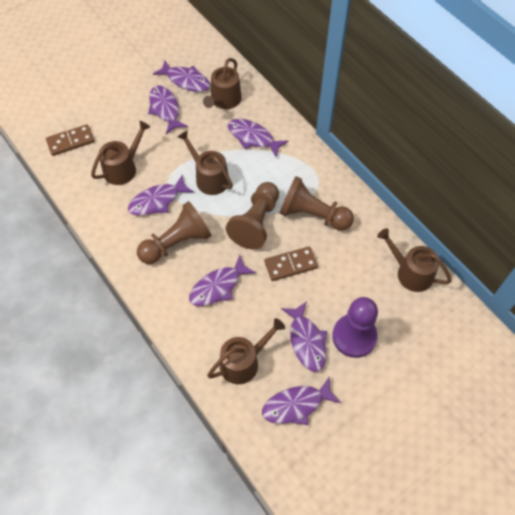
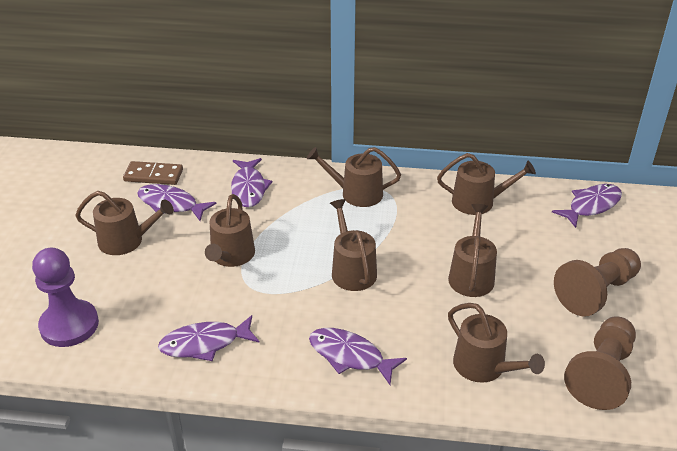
brown domino: [46,124,94,156] [265,246,318,281] = 2 -> [123,161,183,185] = 1
brown pawn: [137,201,212,264] [226,182,279,249] [279,176,354,231] = 3 -> [554,248,641,316] [564,316,636,410] = 2
brown watering can: [91,121,150,185] [178,130,233,195] [203,58,242,109] [207,318,285,384] [377,228,452,292] = 5 -> [75,191,174,255] [205,194,255,267] [307,147,401,207] [330,199,377,291] [437,153,536,215] [448,204,497,297] [448,303,545,383] = 7
purple fish: [128,175,194,216] [148,85,188,134] [153,60,210,92] [189,255,256,306] [228,119,289,157] [262,376,341,425] [281,301,327,372] = 7 -> [137,184,216,221] [158,315,260,361] [231,158,272,207] [309,328,407,385] [552,184,622,228] = 5

